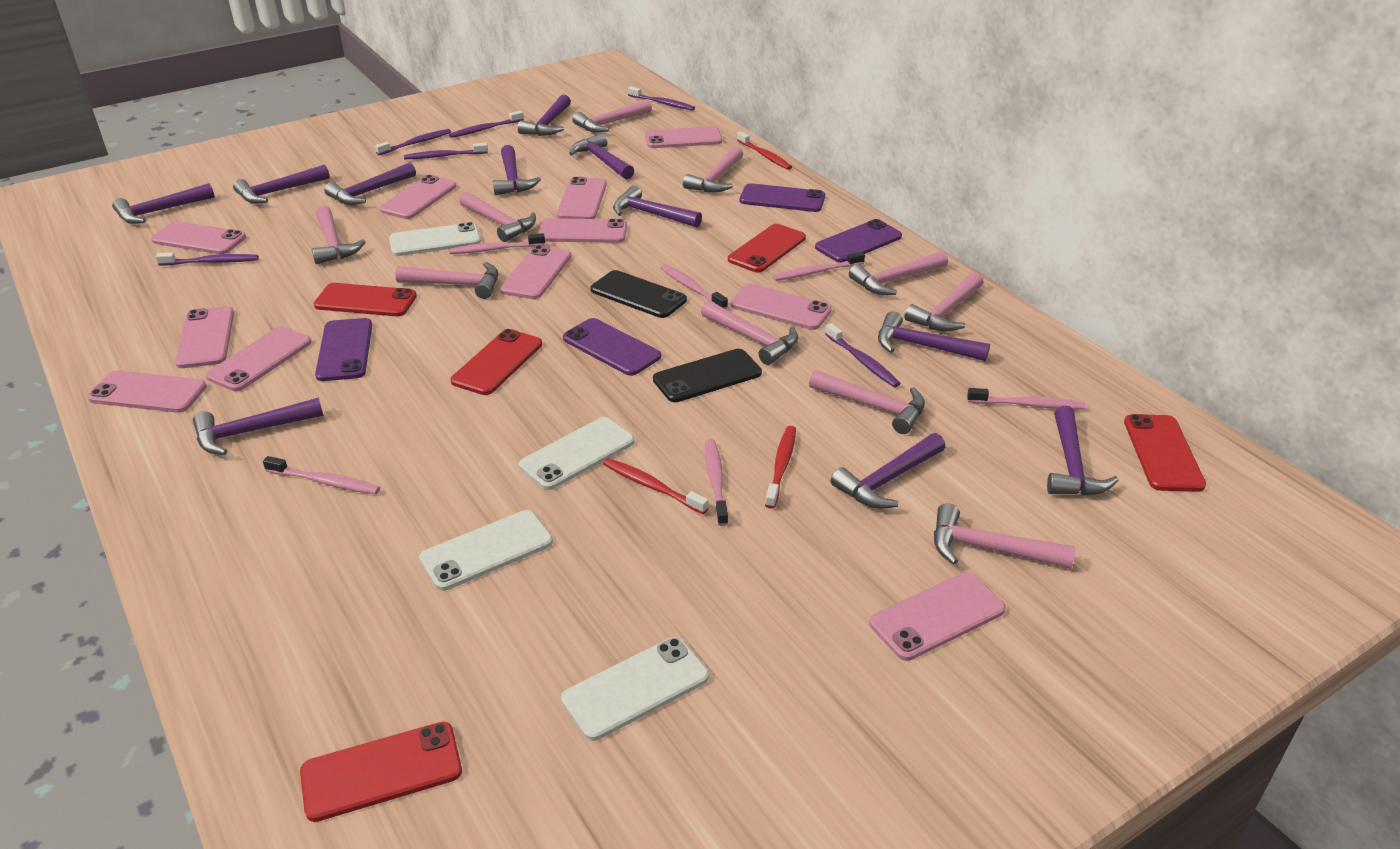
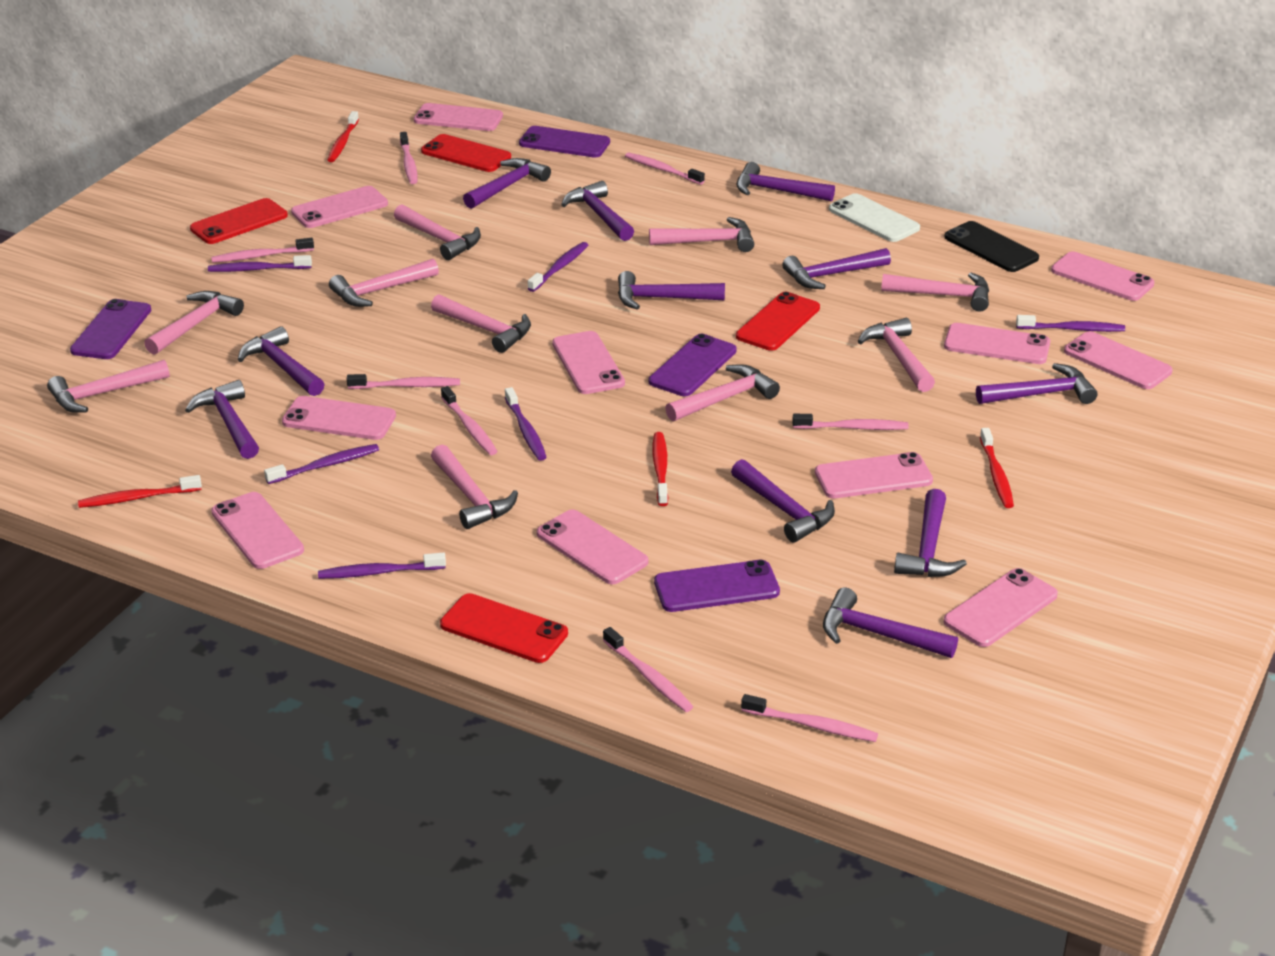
black phone: [591,270,687,318] [653,349,762,402] = 2 -> [944,221,1039,272] = 1
pink toothbrush: [263,456,380,494] [449,233,545,254] [660,264,728,309] [705,439,728,526] [773,252,865,281] [967,388,1085,409] = 6 -> [211,238,314,263] [347,374,460,389] [400,132,417,184] [441,386,498,455] [603,627,693,712] [625,152,705,185] [741,694,878,742] [792,414,909,430] = 8
red phone: [300,722,462,822] [314,283,417,316] [450,329,542,395] [728,224,806,272] [1124,414,1206,492] = 5 -> [190,198,288,244] [421,134,511,172] [440,593,568,663] [736,292,820,351] = 4
red toothbrush: [603,458,709,514] [737,131,792,170] [765,426,796,509] = 3 -> [78,475,202,508] [327,111,359,162] [653,432,668,506] [980,428,1014,508] = 4
white phone: [389,222,481,256] [419,510,553,591] [519,417,634,490] [561,637,709,741] = 4 -> [829,193,920,242] = 1

